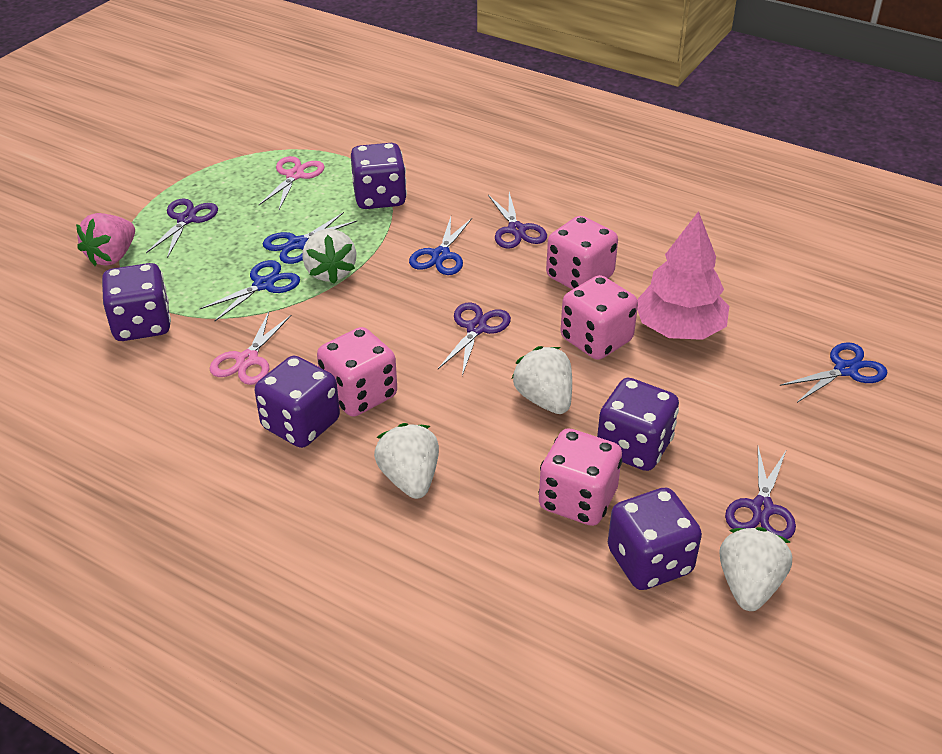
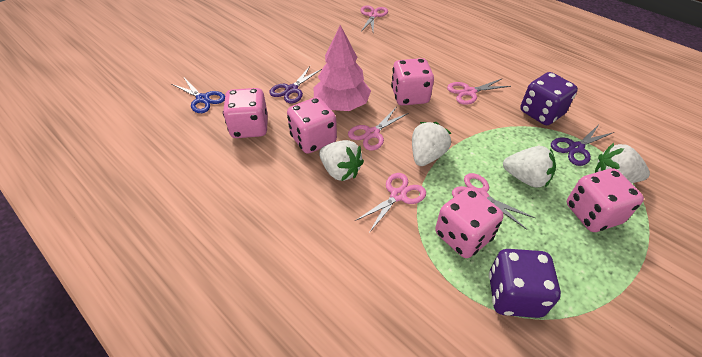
blue scissors: [199,260,300,321] [263,212,357,264] [409,217,472,275] [779,342,887,403] = 4 -> [171,78,225,113] = 1
pink dice: [317,327,397,417] [538,428,622,526] [546,216,618,290] [560,275,638,360] = 4 -> [223,88,268,138] [287,97,337,154] [391,58,434,106] [435,188,504,258] [567,168,644,232] = 5
pink scissors: [210,312,291,385] [259,156,325,210] = 2 -> [348,108,409,151] [355,173,426,233] [361,5,388,32] [447,78,511,105] [452,173,535,230] = 5
pink strawberry: [76,213,135,266] = 1 -> none = 0
purple dice: [102,263,171,341] [254,356,340,448] [351,143,407,209] [597,378,679,471] [608,488,702,590] = 5 -> [489,249,561,318] [520,72,578,125] = 2
purple scissors: [146,199,218,258] [438,302,511,376] [488,192,547,249] [725,447,796,540] = 4 -> [269,66,322,104] [551,126,614,166] = 2

